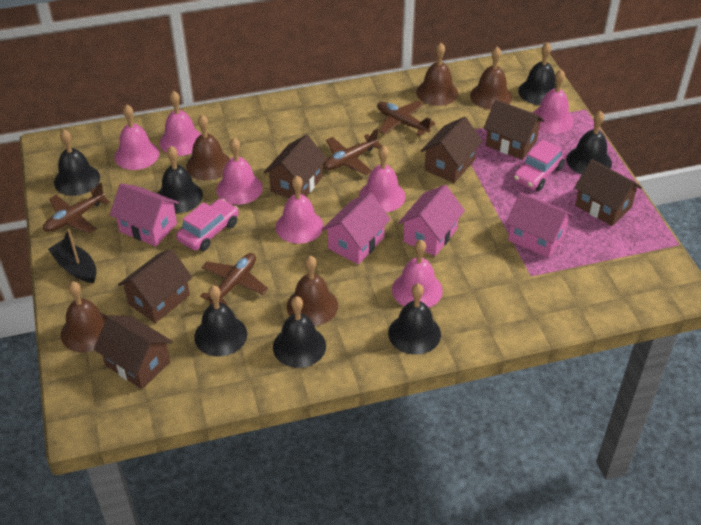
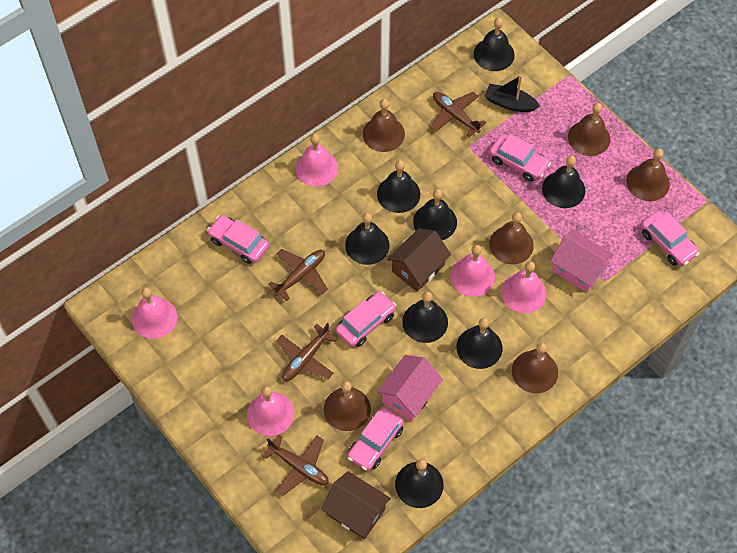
black bell: [54,129,100,196] [157,146,203,213] [194,285,247,357] [273,296,326,368] [388,283,441,355] [518,42,556,105] [566,111,612,175] = 7 -> [345,212,390,265] [377,160,420,213] [395,459,444,508] [402,291,448,343] [413,189,457,240] [457,318,502,369] [474,17,515,71] [542,156,585,208] = 8
brown bell: [61,281,108,352] [186,115,230,180] [287,256,338,326] [416,43,458,106] [470,46,512,110] = 5 -> [324,381,371,431] [363,99,405,152] [489,212,534,264] [512,343,558,393] [568,103,610,156] [626,148,670,201] = 6
brown house: [94,315,173,389] [118,249,193,323] [264,135,327,198] [421,117,483,183] [483,100,544,160] [574,159,642,226] = 6 -> [321,471,391,539] [387,229,451,292] = 2
pink bell: [114,105,159,170] [159,91,201,156] [216,138,263,205] [276,176,323,244] [359,146,406,212] [392,240,443,308] [533,70,574,134] = 7 -> [132,287,178,339] [247,386,294,436] [295,134,338,187] [450,245,495,297] [501,261,546,313] = 5
pink car: [176,199,238,251] [513,140,566,191] = 2 -> [207,215,269,264] [336,291,396,347] [348,407,404,471] [489,134,551,182] [641,211,700,266] = 5
pink house: [110,183,179,246] [322,193,391,264] [398,185,465,256] [506,192,574,258] = 4 -> [377,355,443,422] [550,230,613,292] = 2

